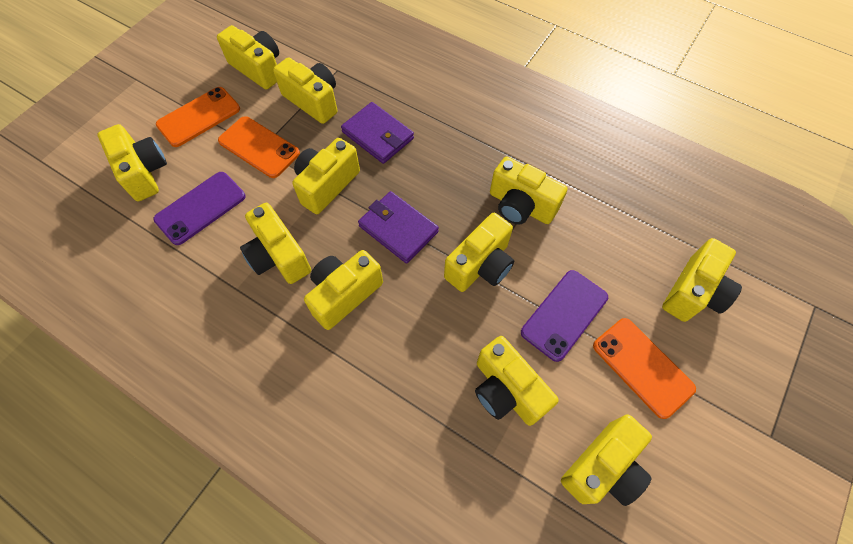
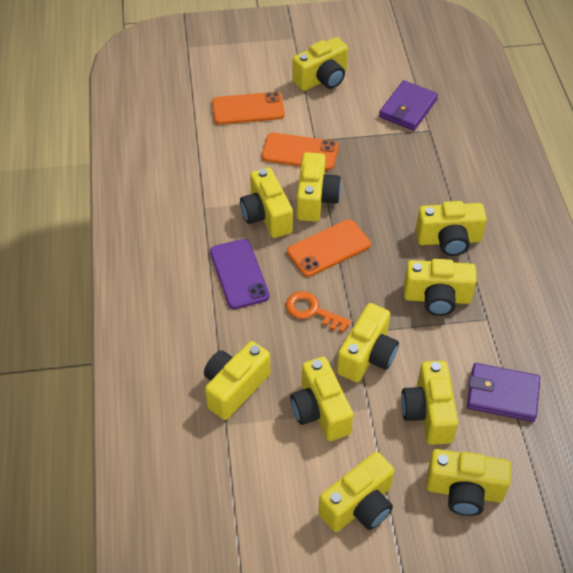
orange key: none = 0 -> [286,291,351,333] = 1
purple phone: [153,172,245,245] [521,270,608,362] = 2 -> [210,239,270,309] = 1

